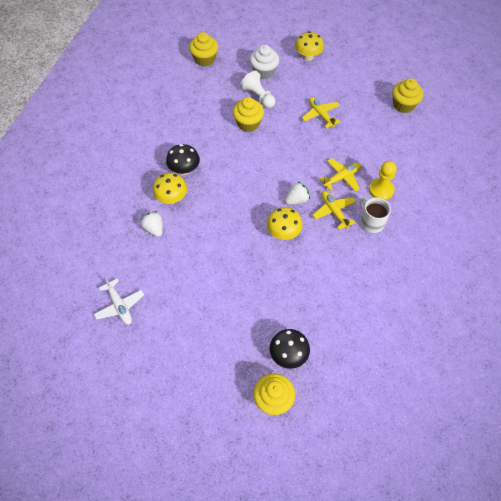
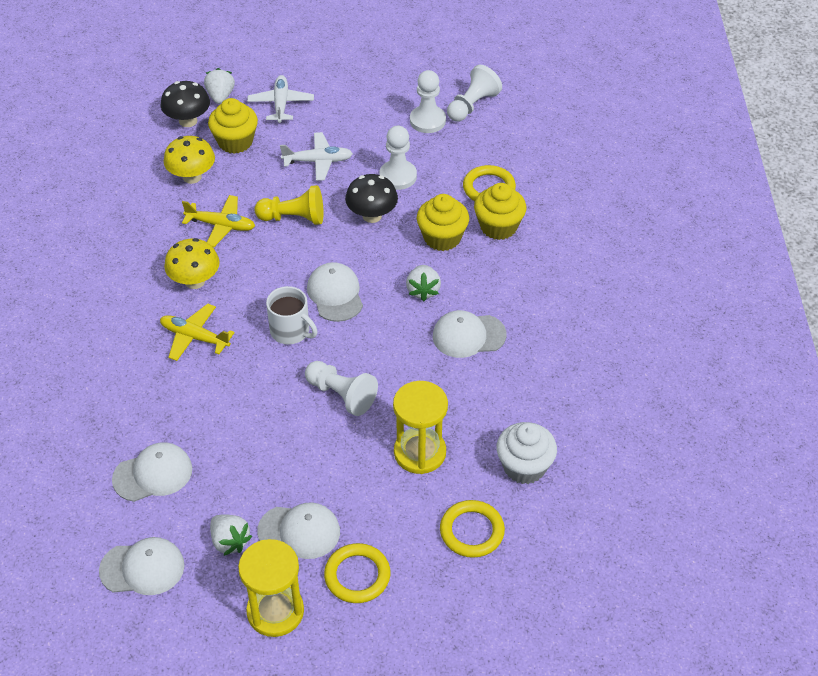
white cap: none = 0 -> [99,537,184,595] [112,442,192,502] [257,502,340,559] [307,262,363,322] [433,310,506,358] = 5
white pawn: [240,71,275,108] = 1 -> [305,361,378,416] [379,126,417,190] [410,70,446,133] [447,65,502,122] = 4
white plane: [94,277,144,324] = 1 -> [247,75,314,123] [280,132,353,181] = 2
white strawberry: [140,211,163,237] [285,182,310,205] = 2 -> [204,68,235,104] [210,514,252,556] [406,265,441,301] = 3
yellow cupcake: [189,32,218,67] [233,97,264,132] [253,373,295,415] [392,78,423,113] = 4 -> [208,98,258,154] [417,194,469,251] [474,183,526,240] = 3
yellow hourglass: none = 0 -> [238,539,304,637] [393,381,448,474] = 2
yellow mushroom: [153,173,187,204] [267,207,303,240] [295,31,324,61] = 3 -> [163,136,215,184] [164,238,220,289] = 2
yellow plane: [302,97,340,128] [312,191,356,230] [319,158,361,192] = 3 -> [160,304,235,361] [182,195,255,247] = 2
yellow ring: none = 0 -> [324,543,391,603] [440,500,505,558] [463,165,516,201] = 3

